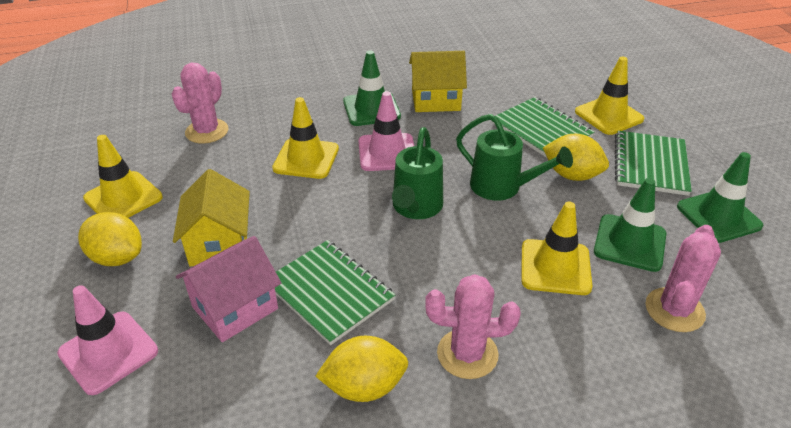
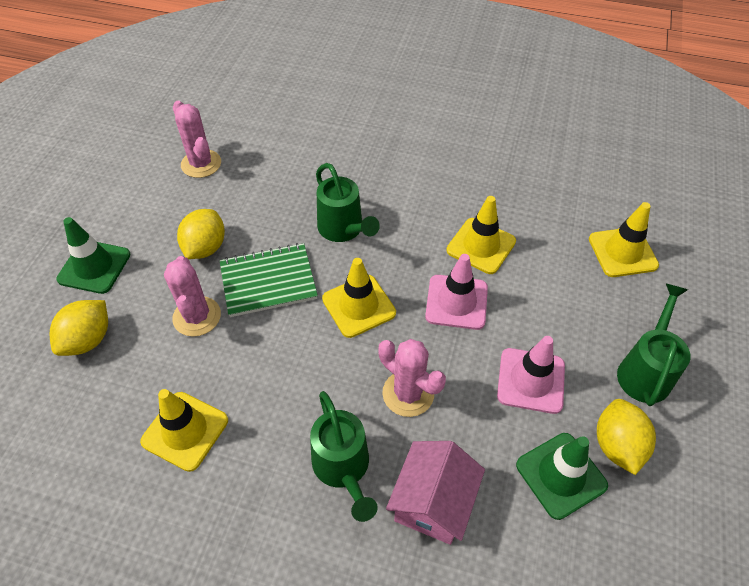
green notebook: [275,240,395,345] [492,97,595,158] [615,131,692,196] = 3 -> [220,243,318,317] = 1
green traffic cone: [343,51,401,126] [594,178,666,272] [677,152,764,243] = 3 -> [56,217,130,294] [516,433,608,520] = 2
green watering can: [392,127,443,219] [456,114,573,201] = 2 -> [310,391,378,522] [316,163,380,242] [617,284,691,406] = 3
yellow house: [173,169,250,266] [409,51,467,112] = 2 -> none = 0

